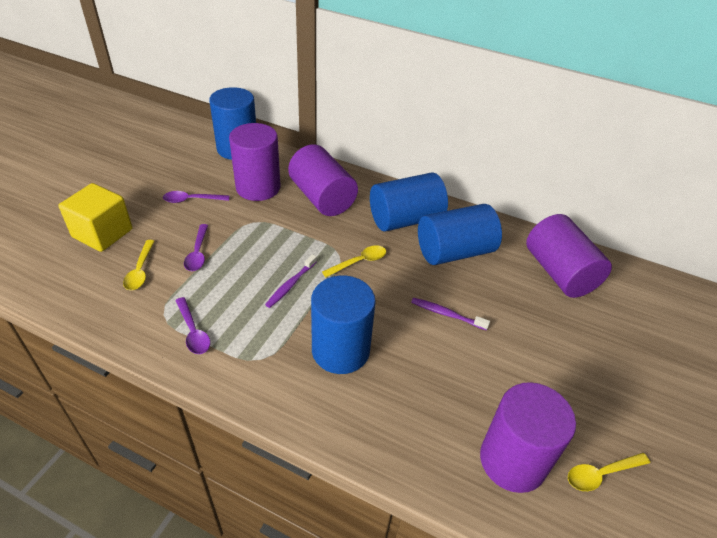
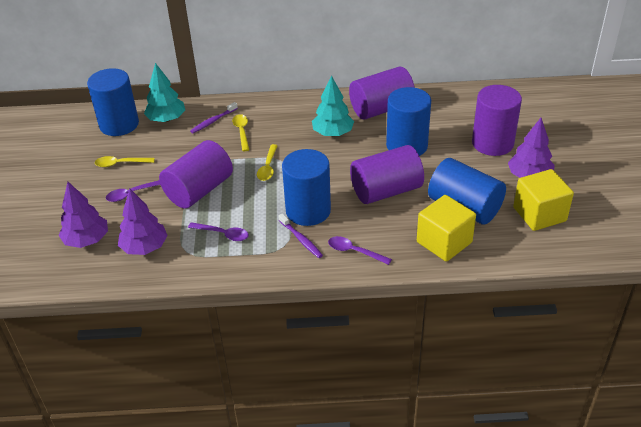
purple tree: none = 0 -> [58,182,108,248] [118,188,168,255] [508,118,555,178] = 3
turquoise tree: none = 0 -> [144,63,185,122] [312,76,354,136] = 2
yellow cube: [58,183,133,252] = 1 -> [417,195,476,262] [513,169,574,231] = 2

